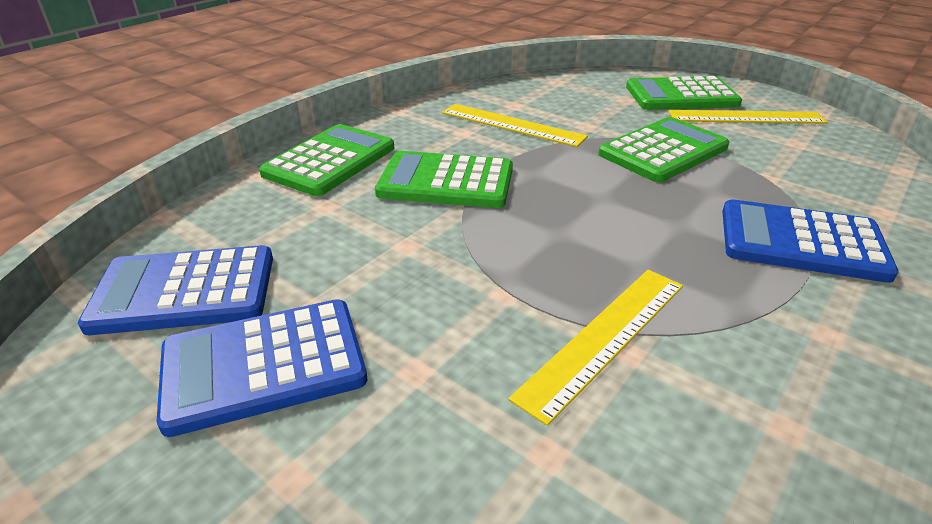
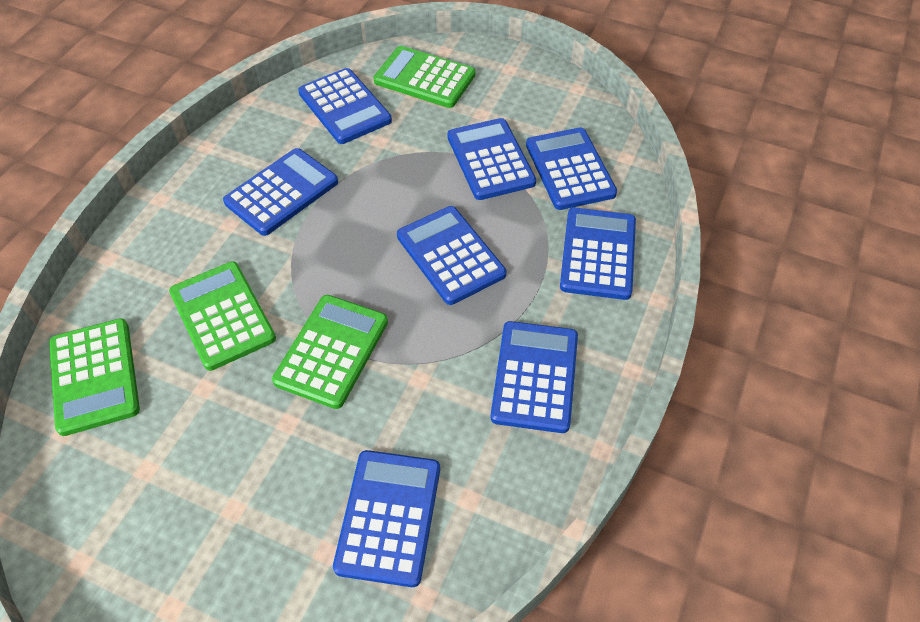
blue calculator: [78,245,273,335] [157,299,367,437] [722,199,899,283] = 3 -> [223,148,338,236] [298,68,392,144] [333,450,440,587] [397,206,506,305] [447,118,536,200] [491,321,578,433] [526,127,617,210] [560,208,636,300] = 8
yellow ruler: [442,104,588,147] [508,270,683,426] [669,110,828,124] = 3 -> none = 0

